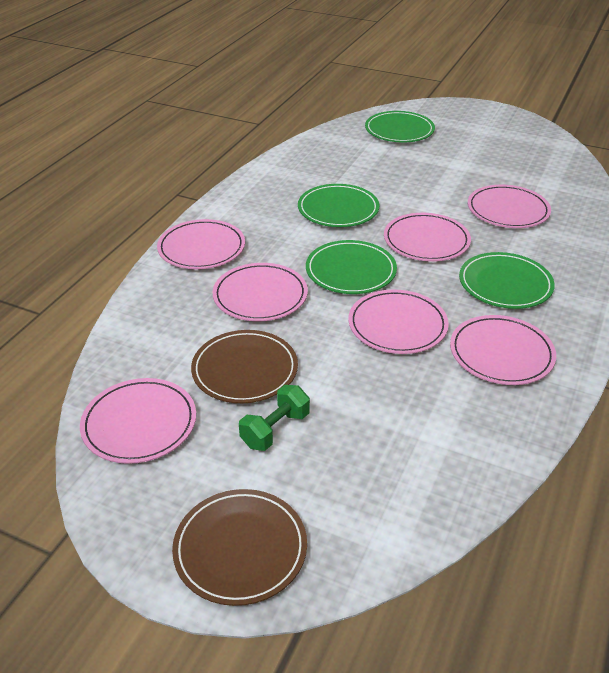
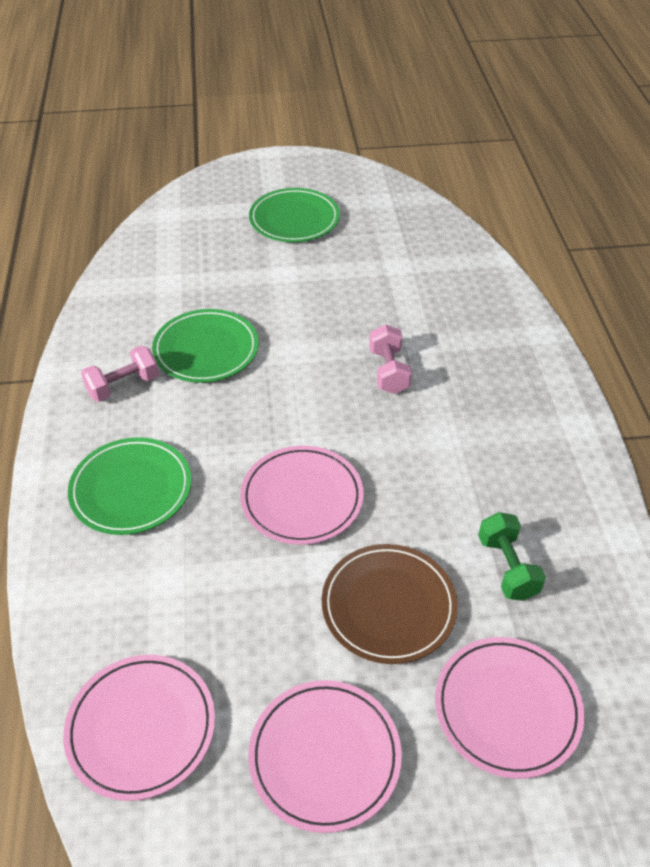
brown plate: [172,489,307,606] [191,330,298,403] = 2 -> [322,544,458,664] = 1
green plate: [298,184,379,227] [306,240,397,294] [365,111,435,142] [459,252,555,309] = 4 -> [68,437,191,535] [152,309,259,383] [249,188,340,242] = 3
pink dumbbell: none = 0 -> [81,346,159,402] [369,324,411,394] = 2
pink plate: [80,378,196,464] [157,219,245,269] [213,263,308,321] [348,290,449,354] [384,213,471,261] [450,315,556,385] [468,185,551,228] = 7 -> [63,655,215,801] [240,446,364,545] [248,680,402,833] [435,637,585,779] = 4

